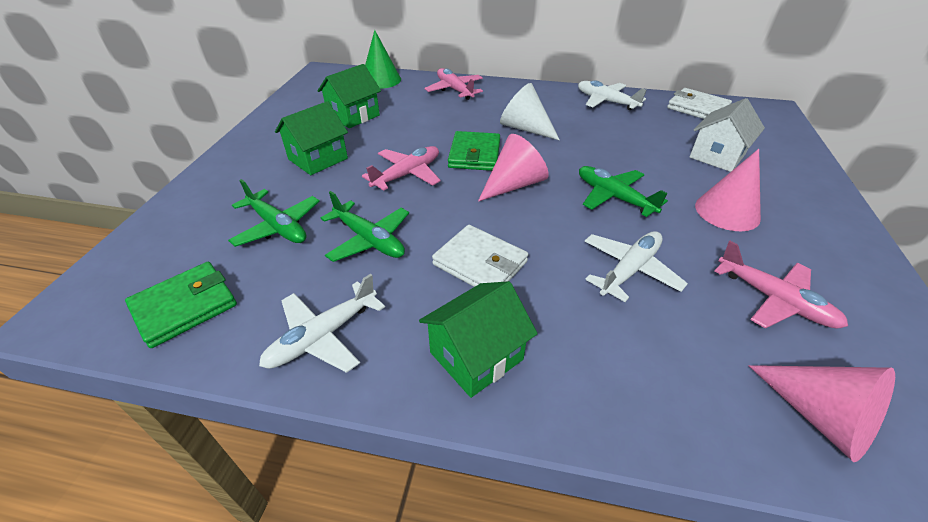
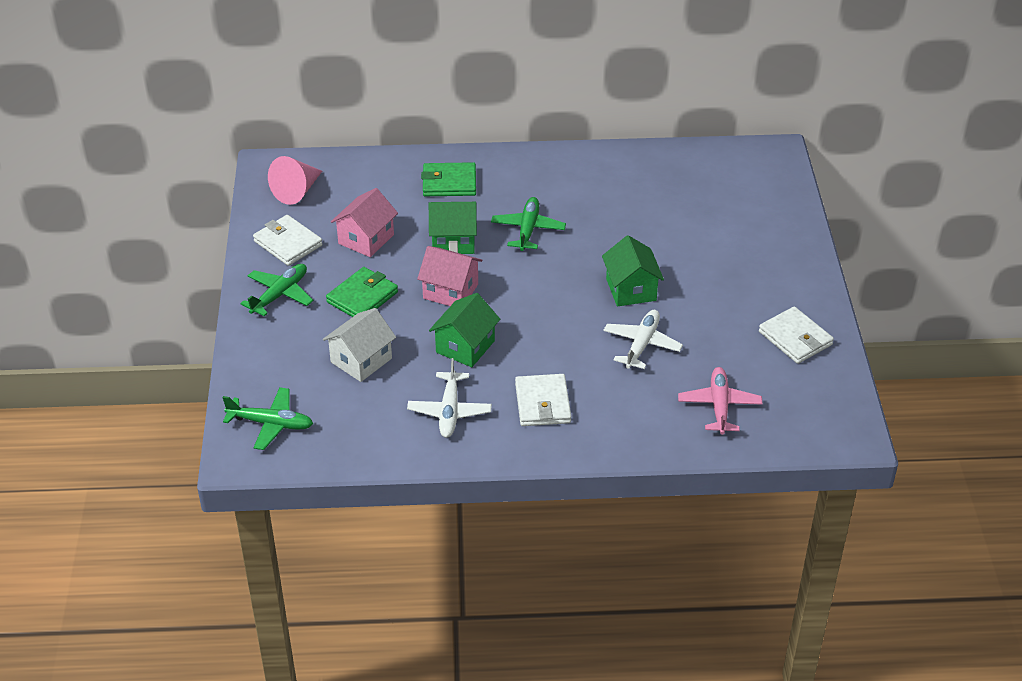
green cone: [365,30,401,89] = 1 -> none = 0
pink cone: [478,134,549,202] [695,149,761,231] [748,365,895,462] = 3 -> [268,156,322,205] = 1
pink house: none = 0 -> [331,188,398,257] [417,246,482,306] = 2
pink plane: [362,146,441,191] [424,68,483,100] [714,241,848,329] = 3 -> [678,367,763,435] = 1
white cone: [500,83,560,140] = 1 -> none = 0
white plane: [259,274,385,373] [578,80,647,110] [585,231,688,302] = 3 -> [407,358,492,438] [603,310,683,369] = 2
white wallet: [432,225,528,287] [667,88,732,119] = 2 -> [253,215,323,266] [515,374,571,426] [759,306,834,364] = 3

